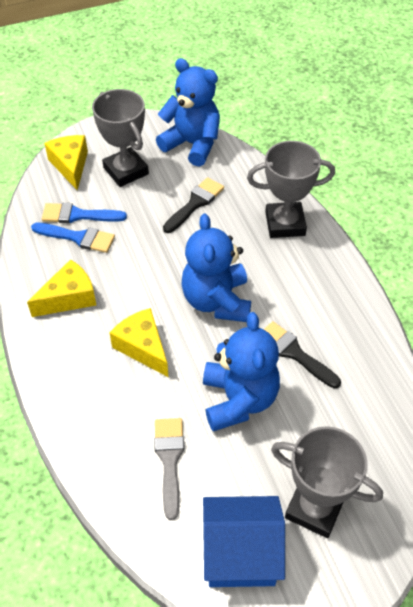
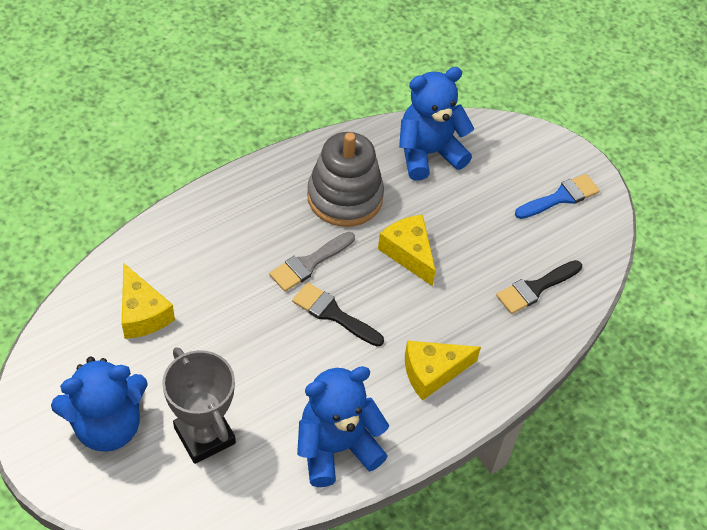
blue brush: [31,223,115,253] [42,203,127,223] = 2 -> [515,174,600,219] = 1
blue house: [203,496,285,587] = 1 -> none = 0
grey stacking toy: none = 0 -> [307,132,384,227] = 1
grey trophy: [92,89,149,187] [247,141,335,238] [271,426,383,538] = 3 -> [162,347,236,464] = 1

